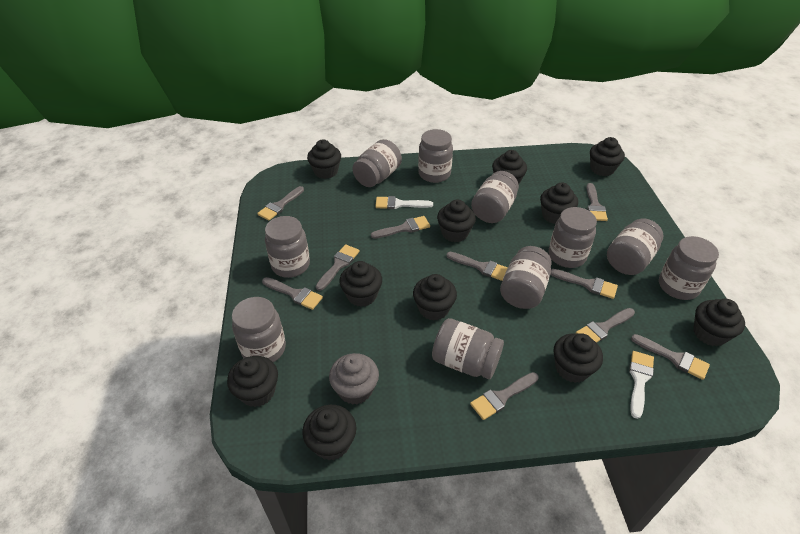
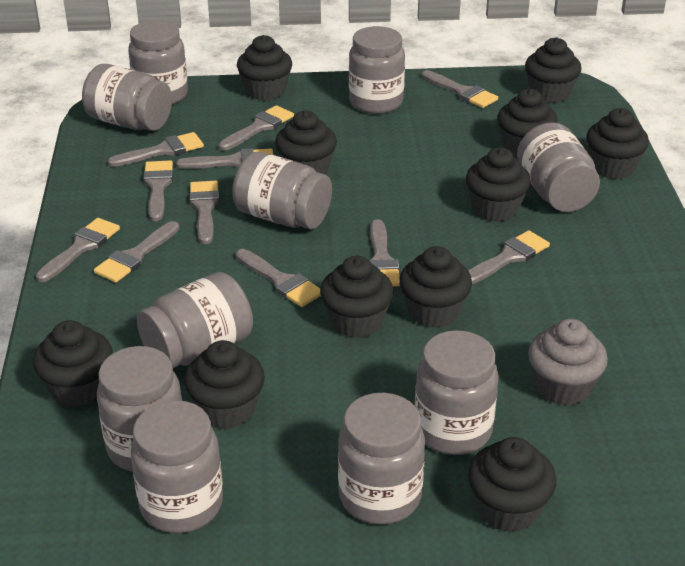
grey brush: [257,186,304,221] [262,277,323,310] [316,244,360,291] [371,216,430,239] [446,252,508,281] [470,372,539,420] [551,269,618,299] [576,308,635,343] [586,183,608,221] [631,334,710,380] = 10 -> [36,218,120,282] [94,221,179,283] [108,132,204,167] [143,160,173,221] [176,148,274,169] [190,181,219,244] [219,105,294,151] [236,249,321,307] [369,219,400,287] [422,70,498,108] [468,230,550,284] = 11
white brush: [375,196,433,209] [629,351,654,419] = 2 -> none = 0

